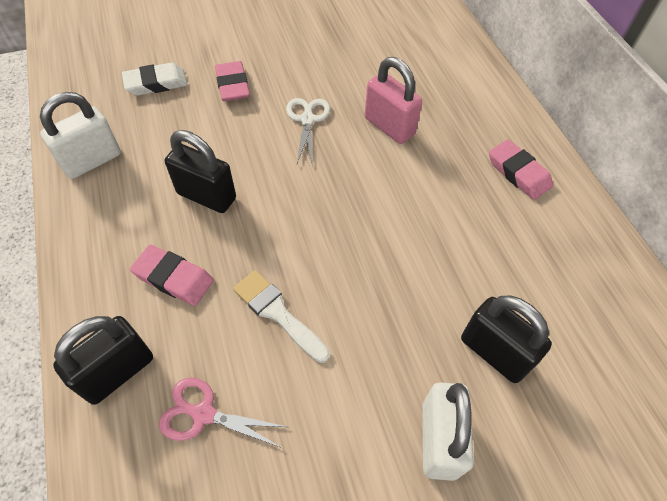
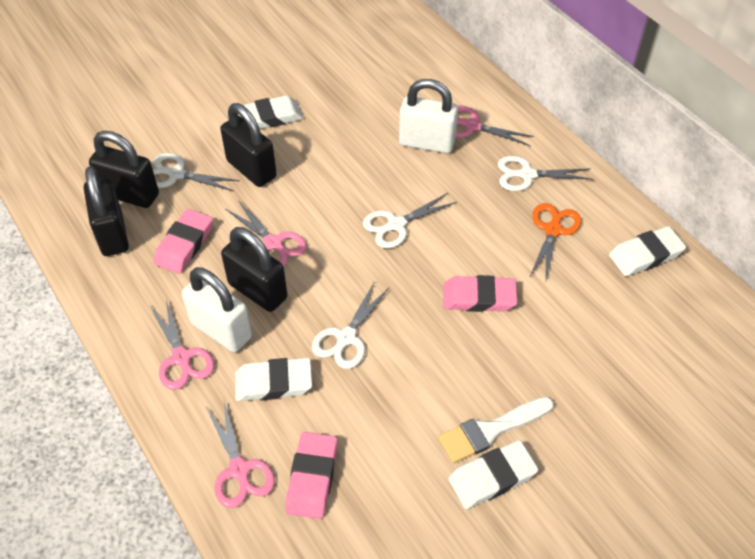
black padlock: [53,316,153,405] [165,130,236,213] [461,295,552,383] = 3 -> [84,166,129,256] [89,131,159,208] [220,103,277,187] [221,227,288,312] = 4
orange scissors: none = 0 -> [529,203,581,280] = 1
pink padlock: [365,57,422,144] = 1 -> none = 0
pink scissors: [159,378,287,448] = 1 -> [150,300,214,390] [206,402,275,508] [226,200,307,266] [456,106,534,146] = 4
white eraser: [122,63,187,96] = 1 -> [235,358,312,401] [240,96,303,129] [448,440,538,509] [609,226,686,276] = 4
white scissors: [286,98,330,163] = 1 -> [153,153,240,191] [312,281,390,369] [363,193,457,249] [498,156,593,191] = 4

